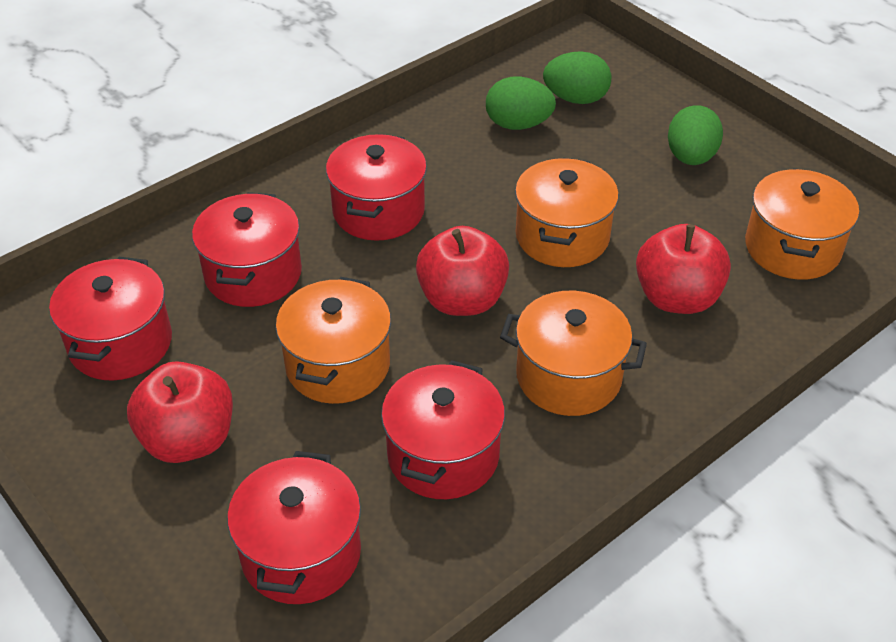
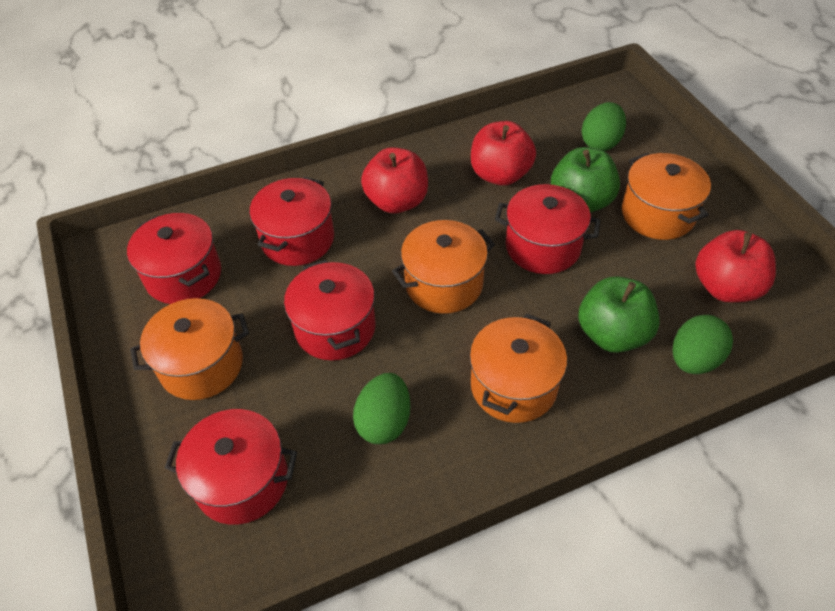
green apple: none = 0 -> [551,147,620,212] [578,276,660,353] = 2

